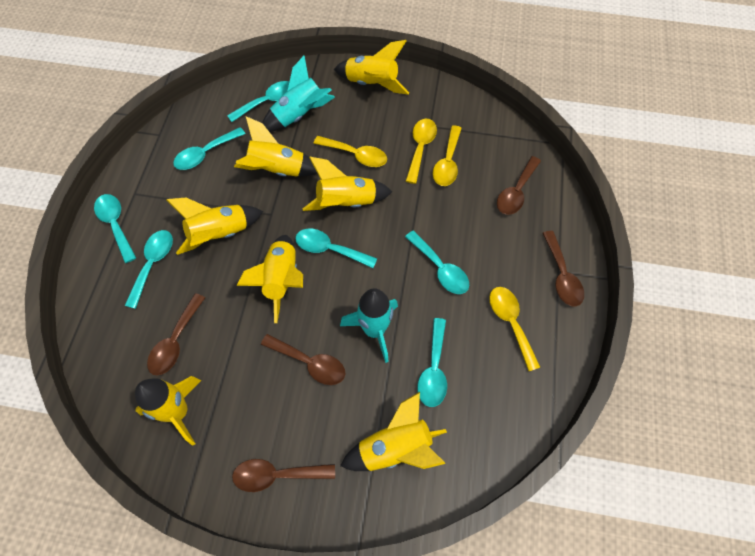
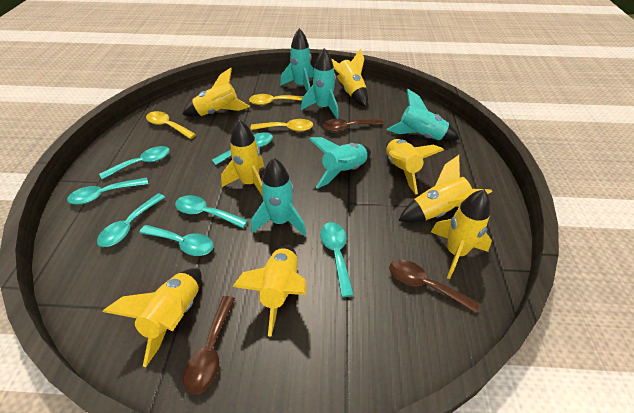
brown spoon: [147,293,205,375] [232,459,335,492] [261,334,345,385] [497,156,541,215] [543,231,584,307] = 5 -> [183,296,235,394] [322,119,384,132] [389,260,480,313] = 3
turquoise rocket: [262,55,335,132] [340,288,398,363] = 2 -> [251,158,306,236] [280,28,314,91] [301,48,339,119] [309,137,371,189] [387,88,460,141] = 5
yellow rocket: [135,376,202,446] [166,198,263,255] [234,116,317,177] [236,235,303,323] [303,157,392,211] [334,40,409,95] [340,392,447,471] = 7 -> [102,268,202,367] [182,68,250,117] [221,120,264,197] [232,245,306,336] [331,48,368,107] [386,139,444,195] [399,155,492,223] [431,190,492,279] = 8
yellow spoon: [313,136,387,167] [406,119,437,184] [433,125,462,186] [489,287,540,371] = 4 -> [146,111,196,139] [249,94,303,105] [250,119,313,131] = 3

